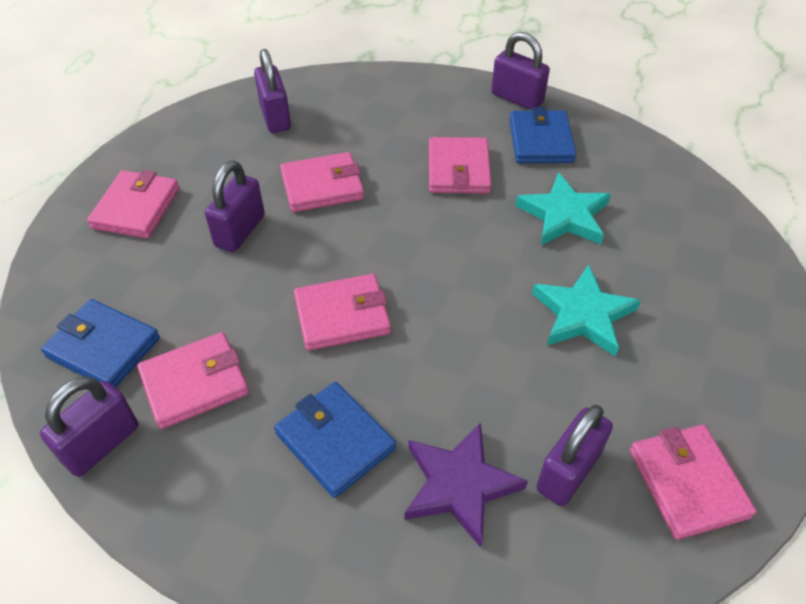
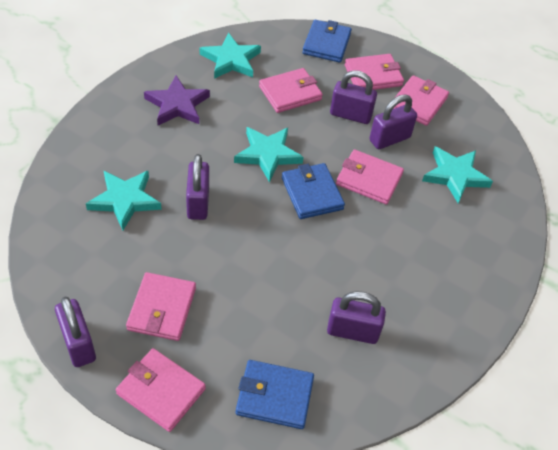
turquoise star: [515,172,611,245] [532,265,641,356] = 2 -> [86,170,162,230] [200,32,261,79] [234,127,304,182] [422,146,493,203] = 4

